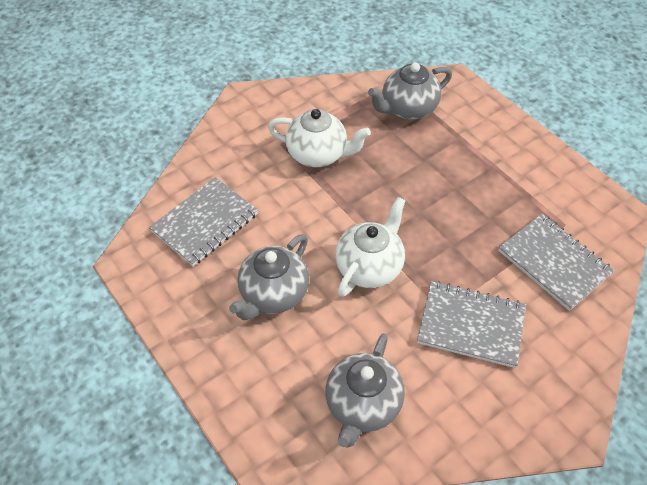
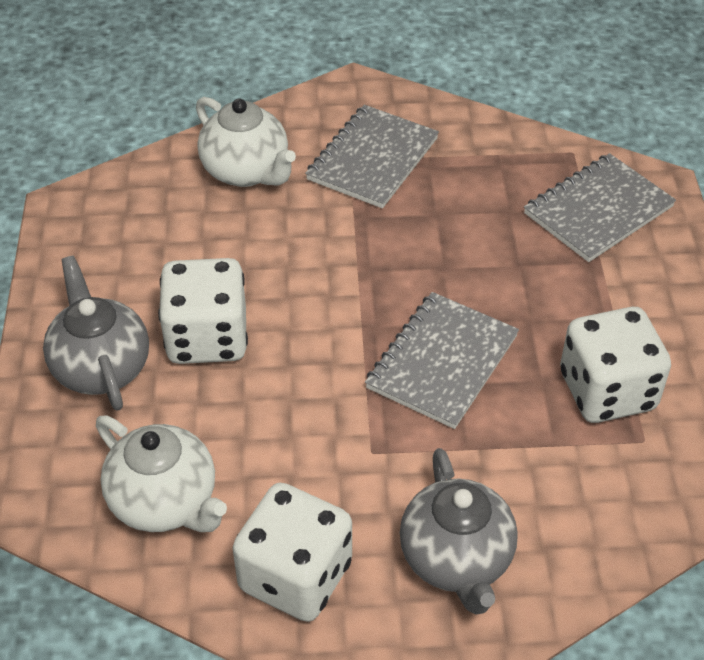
grey teapot: [229,234,309,320] [325,333,405,448] [368,62,452,120] = 3 -> [43,256,149,411] [400,448,518,615] = 2
white dice: none = 0 -> [158,258,248,364] [232,483,352,622] [560,307,671,423] = 3

